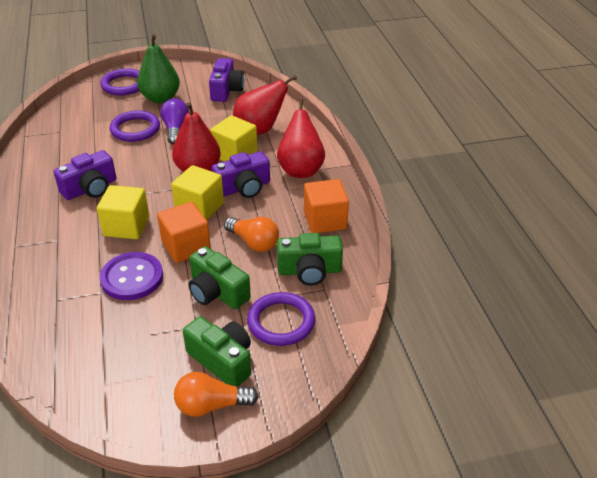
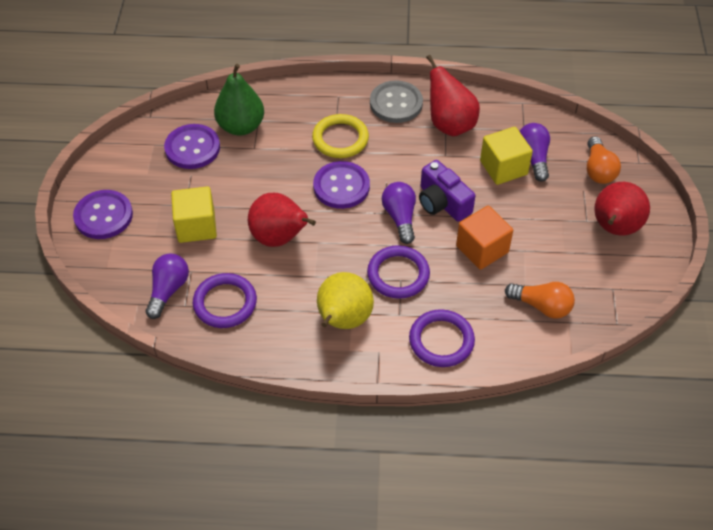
green camera: [183,316,251,387] [189,246,251,309] [277,233,343,285] = 3 -> none = 0
grey button: none = 0 -> [370,80,423,123] = 1
orange cube: [157,202,211,263] [304,179,349,233] = 2 -> [456,206,513,270] = 1
purple button: [100,252,163,300] = 1 -> [73,190,133,239] [164,124,220,169] [313,161,370,209] = 3
purple camera: [54,150,116,200] [209,58,244,102] [211,151,270,198] = 3 -> [419,160,475,222] = 1
purple light bulb: [160,99,189,145] = 1 -> [145,253,189,319] [382,182,416,244] [519,123,550,182] = 3
yellow cube: [97,185,149,239] [171,165,224,220] [210,115,258,161] = 3 -> [171,186,217,243] [480,127,533,185] = 2
yellow pear: none = 0 -> [317,272,374,329] = 1
yellow ring: none = 0 -> [312,114,369,158] = 1

